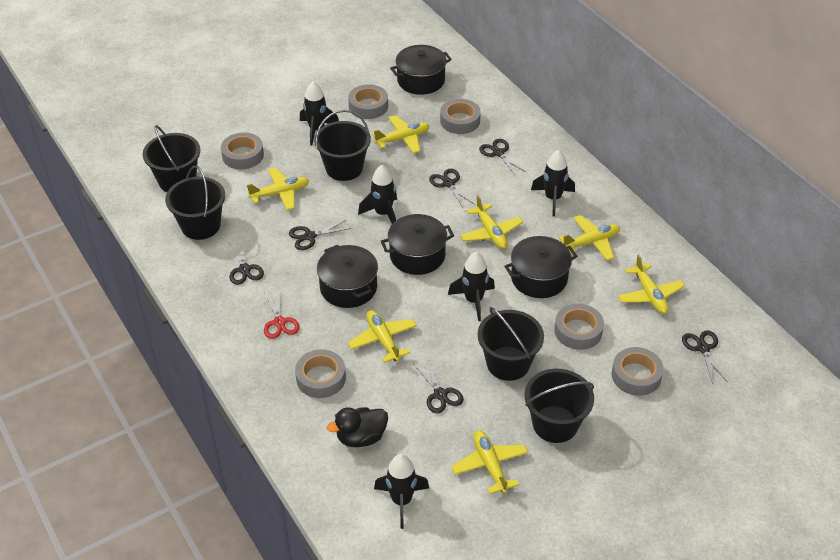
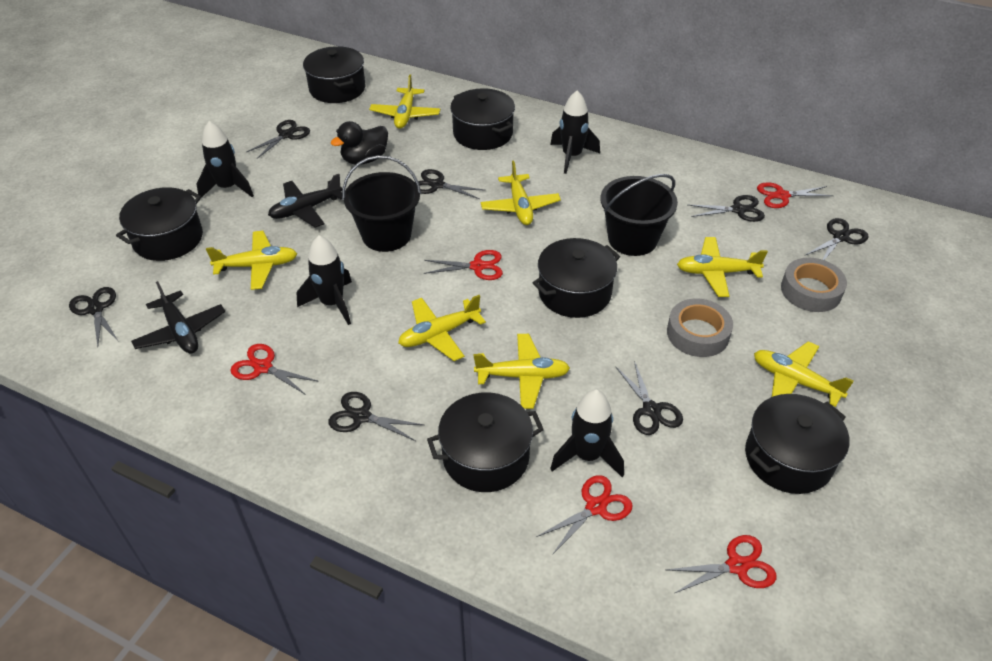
black bucket: [143,125,200,192] [165,166,225,240] [314,110,371,181] [478,307,544,381] [524,369,594,443] = 5 -> [342,155,421,252] [601,174,678,256] = 2
black plane: none = 0 -> [131,281,225,354] [268,174,342,228] = 2
black pot: [317,245,378,308] [381,214,454,275] [390,45,452,95] [504,236,577,298] = 4 -> [116,187,203,261] [303,46,366,103] [427,392,544,492] [450,88,515,150] [533,238,620,318] [745,394,849,494] = 6
black rocket: [300,81,339,145] [358,165,397,224] [374,454,429,529] [448,252,495,321] [531,150,575,216] = 5 -> [197,121,254,198] [297,235,352,325] [550,90,600,174] [550,389,624,477] = 4
black scissors: [229,238,264,285] [289,220,351,250] [414,358,464,413] [429,169,475,209] [479,139,527,175] [682,330,727,384] = 6 -> [69,287,119,347] [246,120,310,159] [328,392,424,441] [418,169,484,199] [616,361,683,435] [689,195,765,222] [804,218,869,260] = 7
grey tape: [221,132,264,170] [295,349,346,398] [348,84,388,119] [440,99,481,134] [554,304,604,350] [612,347,664,396] = 6 -> [667,298,733,357] [781,258,847,312] = 2
red scissors: [264,288,300,339] = 1 -> [230,344,319,395] [424,250,503,280] [537,475,633,554] [666,535,776,593] [757,182,833,208] = 5

